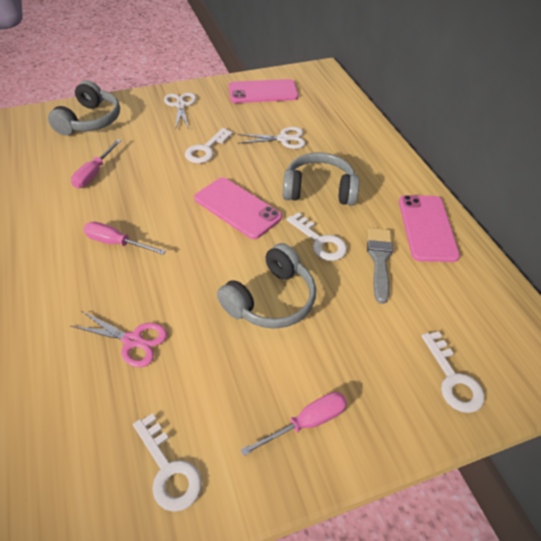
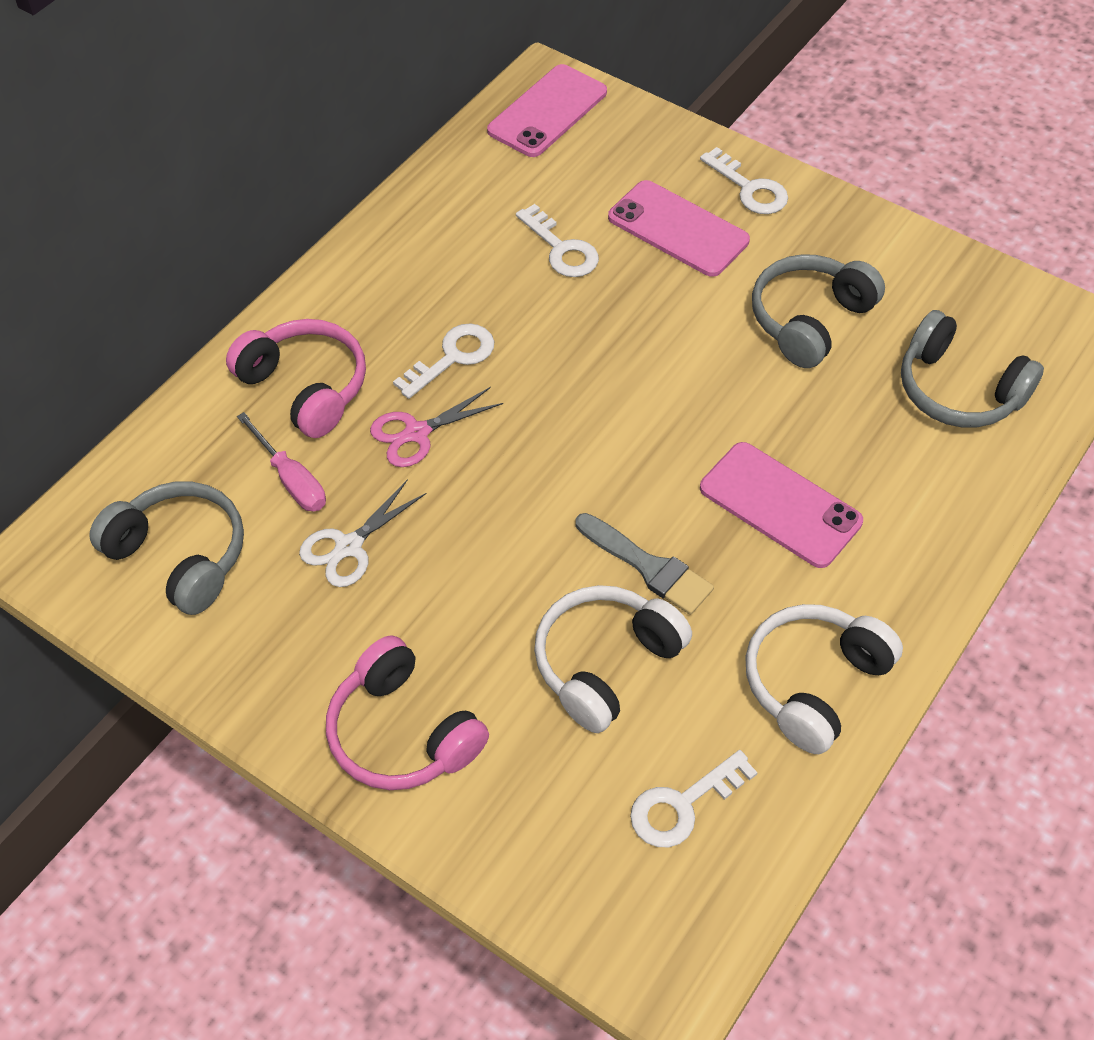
pink headphones: none = 0 -> [226,319,366,438] [326,635,489,790] = 2
pink screwdriver: [71,139,121,188] [84,222,166,255] [240,392,347,456] = 3 -> [237,412,326,511] = 1
white headphones: none = 0 -> [534,585,692,733] [745,604,903,754] = 2
white scissors: [164,92,197,129] [237,127,306,149] = 2 -> [299,479,427,587] = 1

